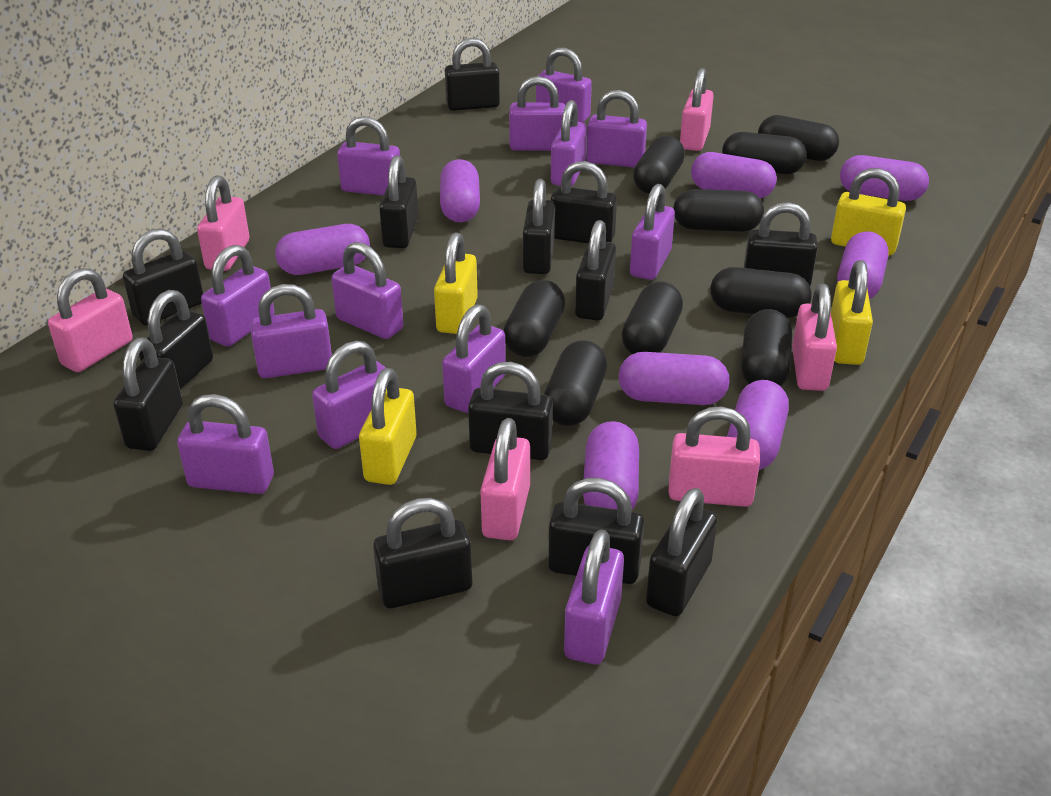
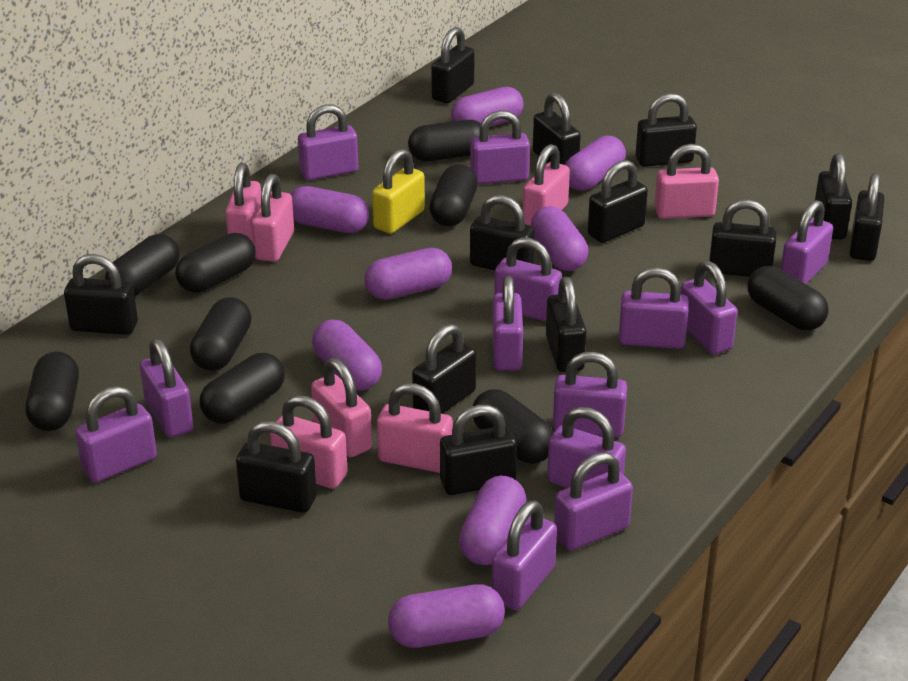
pink padlock: [48,268,133,372] [197,175,249,271] [480,418,530,540] [668,406,760,507] [680,68,714,151] [792,284,837,391] = 6 -> [225,163,261,242] [252,174,294,262] [270,395,347,489] [311,358,372,457] [377,383,453,473] [523,144,570,225] [654,144,719,219] = 7
yellow padlock: [359,368,417,485] [434,232,478,334] [831,168,906,255] [831,260,873,365] = 4 -> [372,149,425,234] = 1

